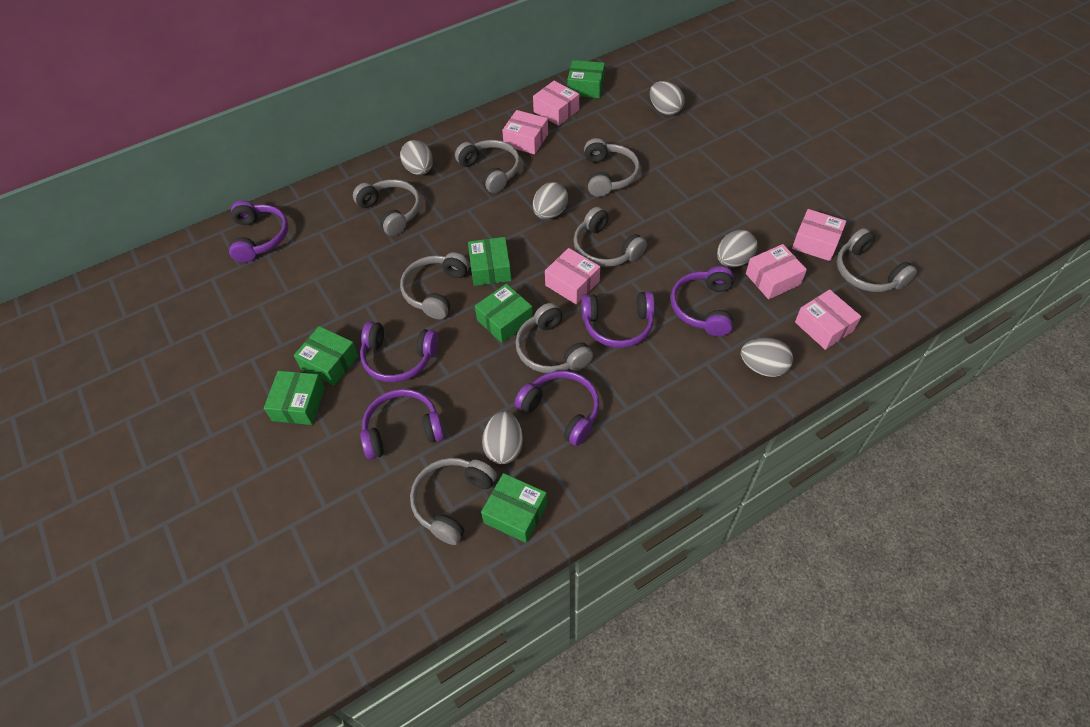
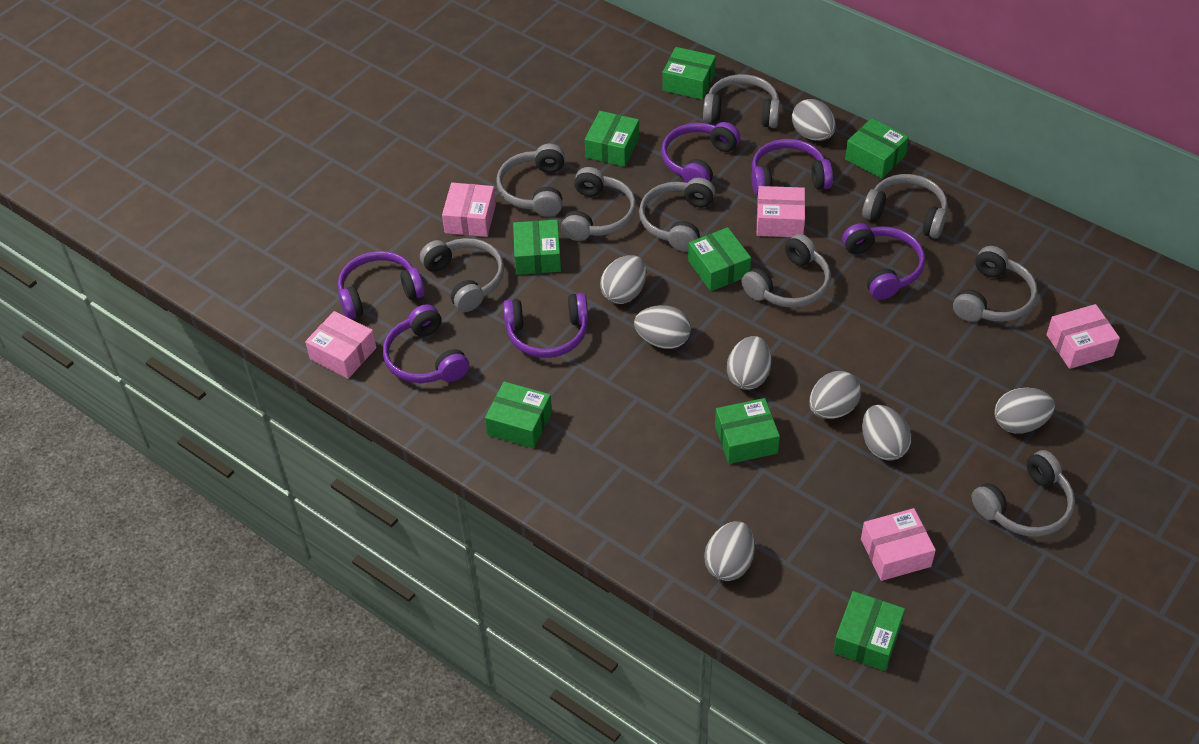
green box: [264,371,325,425] [294,326,359,385] [468,237,512,286] [475,284,533,343] [481,473,547,543] [567,60,605,98] = 6 -> [485,381,552,448] [513,220,561,275] [585,111,639,167] [662,47,716,100] [688,227,751,291] [715,398,780,464] [833,591,905,671] [845,118,909,179] = 8
grey egg: [400,140,433,175] [482,411,523,464] [533,182,568,219] [650,81,685,116] [717,230,758,267] [741,338,793,377] = 6 -> [600,255,647,304] [634,305,691,349] [704,521,755,581] [727,336,772,390] [792,99,836,141] [809,371,861,419] [862,405,911,461] [994,388,1055,434] = 8
grey headphones: [353,179,420,236] [400,252,469,319] [410,458,497,545] [455,140,520,193] [515,303,593,373] [574,207,647,267] [584,138,640,197] [837,228,917,292] = 8 -> [420,238,504,312] [496,144,565,217] [561,167,636,241] [639,178,715,252] [703,74,780,128] [741,234,831,308] [862,174,948,238] [953,246,1038,322] [972,450,1075,536] = 9
pink box: [502,110,548,154] [533,81,579,126] [545,248,600,305] [746,244,807,299] [792,209,846,261] [795,289,861,350] = 6 -> [305,311,376,379] [442,183,496,237] [757,186,805,237] [861,508,936,581] [1047,304,1120,369] = 5

